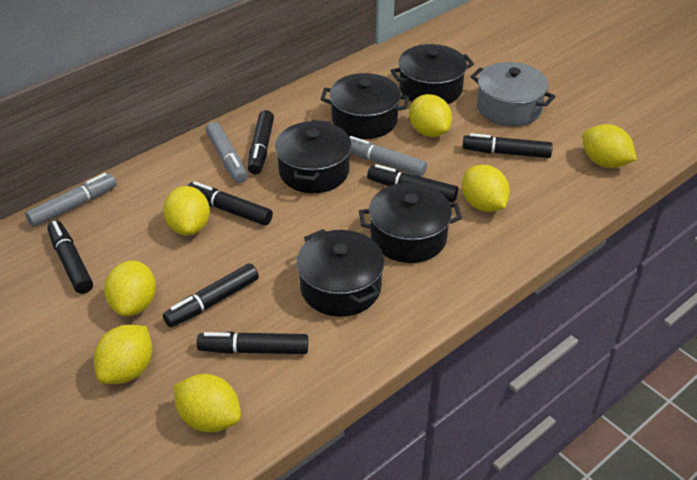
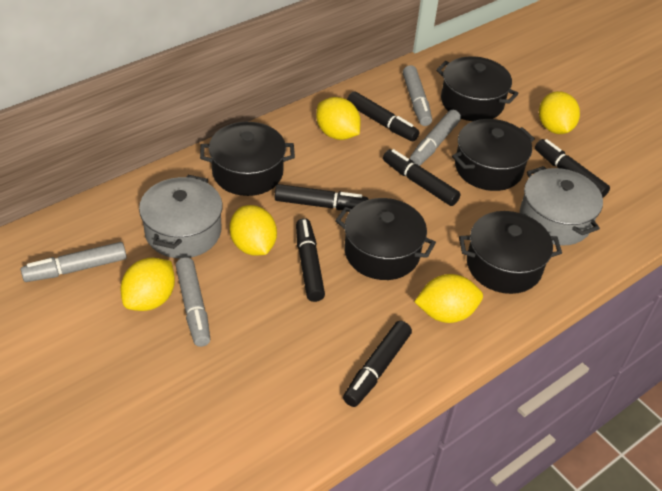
black marker: [47,220,93,294] [163,263,259,327] [188,181,273,226] [197,332,308,354] [248,110,274,174] [367,164,458,203] [462,133,553,158] = 7 -> [274,184,368,210] [296,218,325,302] [343,321,412,407] [347,91,419,141] [383,149,461,206] [535,139,610,198] = 6
grey marker: [25,173,117,227] [206,122,248,183] [349,136,427,177] = 3 -> [21,242,127,282] [176,257,210,347] [403,65,432,126] [410,110,461,166] = 4
grey pot: [471,62,555,127] = 1 -> [139,175,223,258] [519,166,603,246] = 2
yellow lemon: [94,325,152,384] [104,260,156,316] [163,186,210,235] [173,374,241,433] [409,94,452,137] [462,165,510,212] [582,124,637,168] = 7 -> [121,258,175,311] [230,205,277,256] [316,97,361,140] [414,274,483,323] [539,91,580,134] = 5

